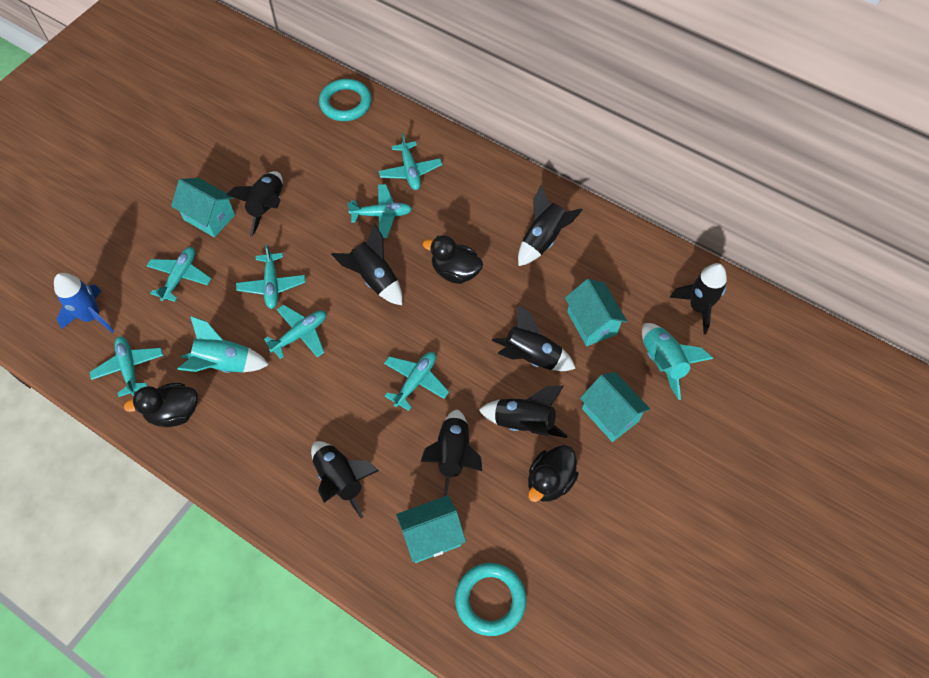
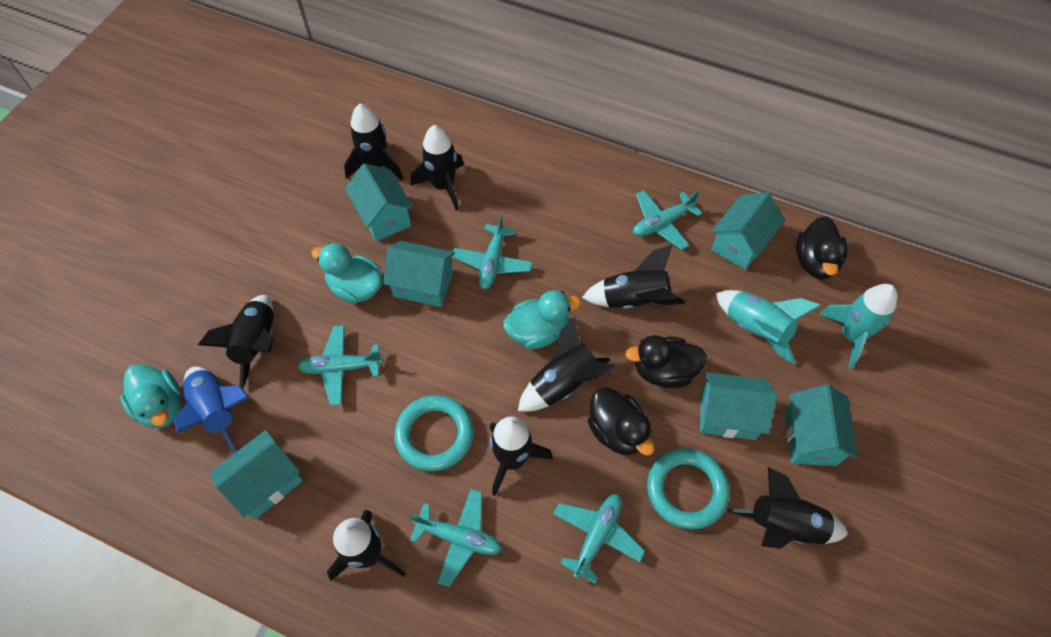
turquoise duck: none = 0 -> [120,364,182,428] [311,243,383,304] [503,290,581,349] = 3
turquoise house: [171,178,235,237] [396,495,466,563] [565,279,627,346] [580,372,650,442] = 4 -> [210,430,303,519] [345,163,413,242] [383,241,455,307] [700,372,777,440] [711,192,785,270] [785,384,858,466] = 6
turquoise plane: [90,336,163,397] [147,247,211,302] [236,244,305,309] [264,305,326,359] [347,184,412,238] [379,133,442,190] [384,352,449,411] = 7 -> [298,325,383,405] [410,489,502,587] [452,214,533,289] [553,494,645,584] [633,190,702,250] = 5

